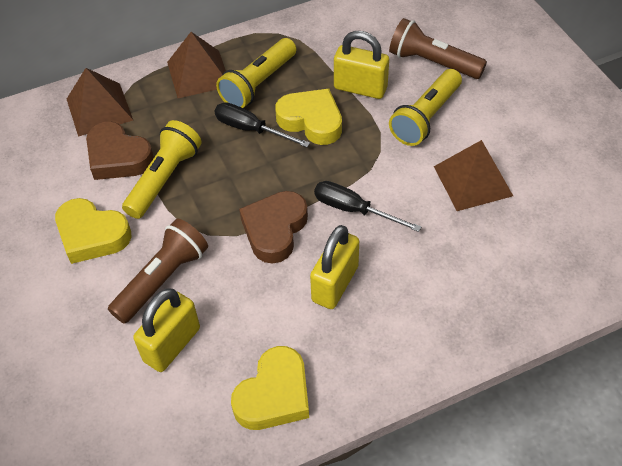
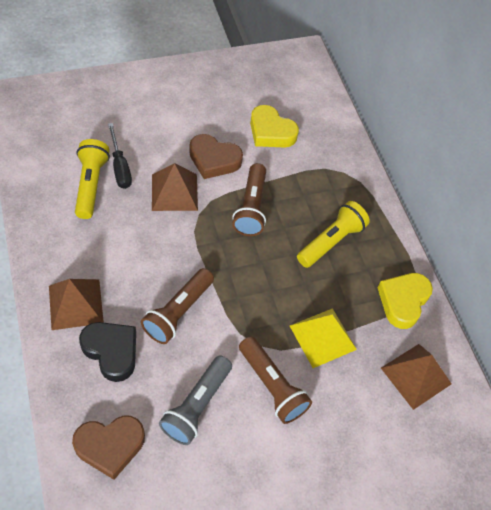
black heart: none = 0 -> [79,322,136,382] = 1
black screwdriver: [215,103,310,147] [314,181,422,232] = 2 -> [108,123,132,189] = 1
brown flashlight: [108,219,208,324] [389,18,487,79] = 2 -> [141,268,214,344] [232,163,266,236] [239,336,312,424] = 3
grey flashlight: none = 0 -> [159,355,232,445] = 1
yellow flashlight: [122,120,202,219] [216,38,296,108] [389,69,462,146] = 3 -> [75,139,110,219] [297,201,370,268] = 2
yellow heart: [55,198,131,264] [231,346,309,430] [275,89,342,145] = 3 -> [250,105,299,148] [378,273,433,329] = 2
yellow padlock: [133,288,200,372] [310,225,359,309] [334,31,389,99] = 3 -> none = 0
yellow pyramid: none = 0 -> [290,308,357,368] = 1

